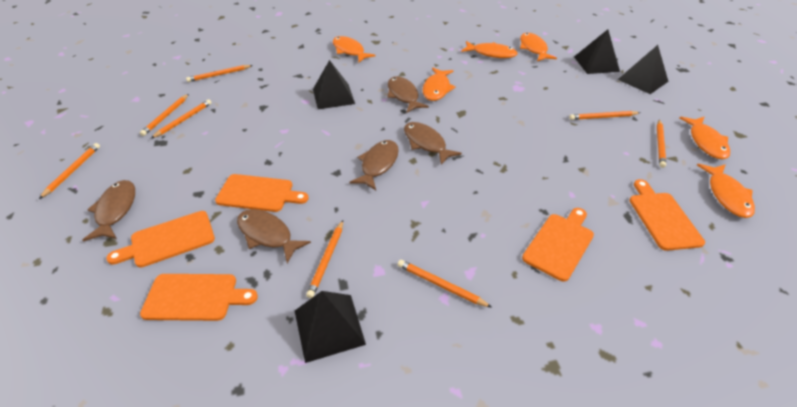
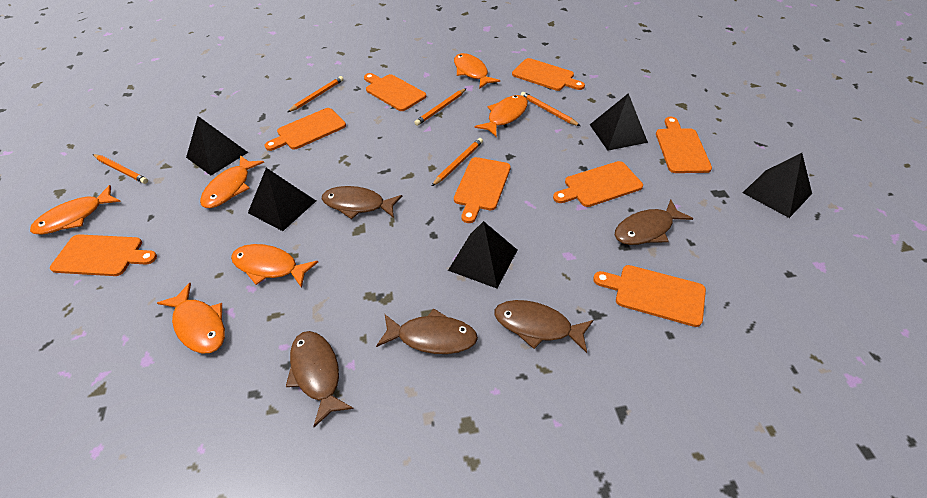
black pyramid: [295,291,366,363] [313,60,355,109] [574,29,620,74] [617,45,669,94] = 4 -> [186,116,248,175] [248,168,316,231] [448,221,517,289] [590,93,648,151] [743,153,812,218] = 5
orange cutting board: [106,211,215,267] [140,274,258,321] [215,174,309,212] [522,208,594,282] [629,179,705,251] = 5 -> [50,234,157,276] [264,108,346,151] [364,73,426,111] [454,157,511,223] [512,58,585,91] [553,161,643,207] [593,265,706,327] [656,117,712,173] = 8
orange pencil: [39,143,100,199] [140,94,189,136] [151,99,212,138] [186,65,253,82] [306,220,343,298] [398,260,492,308] [569,111,640,120] [657,120,666,168] = 8 -> [93,154,148,184] [288,76,344,112] [414,89,466,126] [432,138,483,186] [521,92,580,126] = 5

